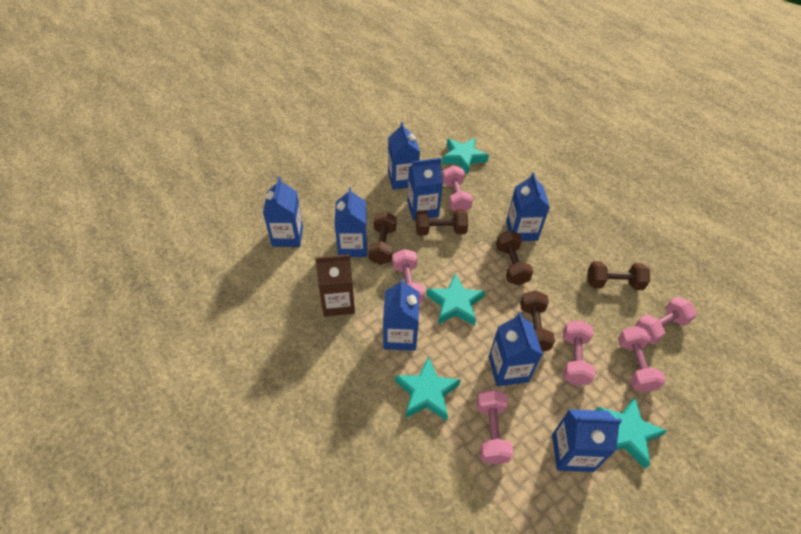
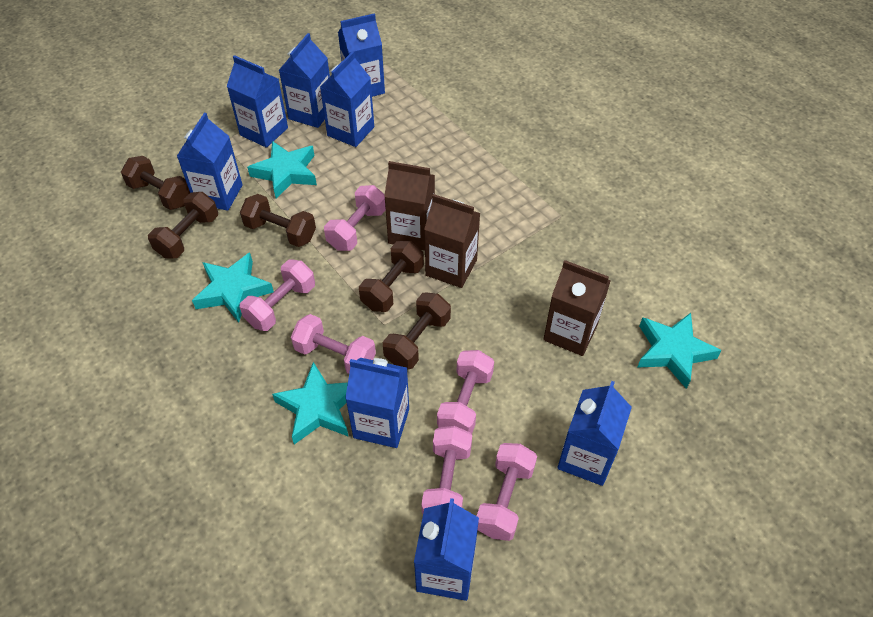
brown carton: [315,254,355,317] = 1 -> [384,161,435,250] [424,194,480,288] [543,260,611,356] = 3

